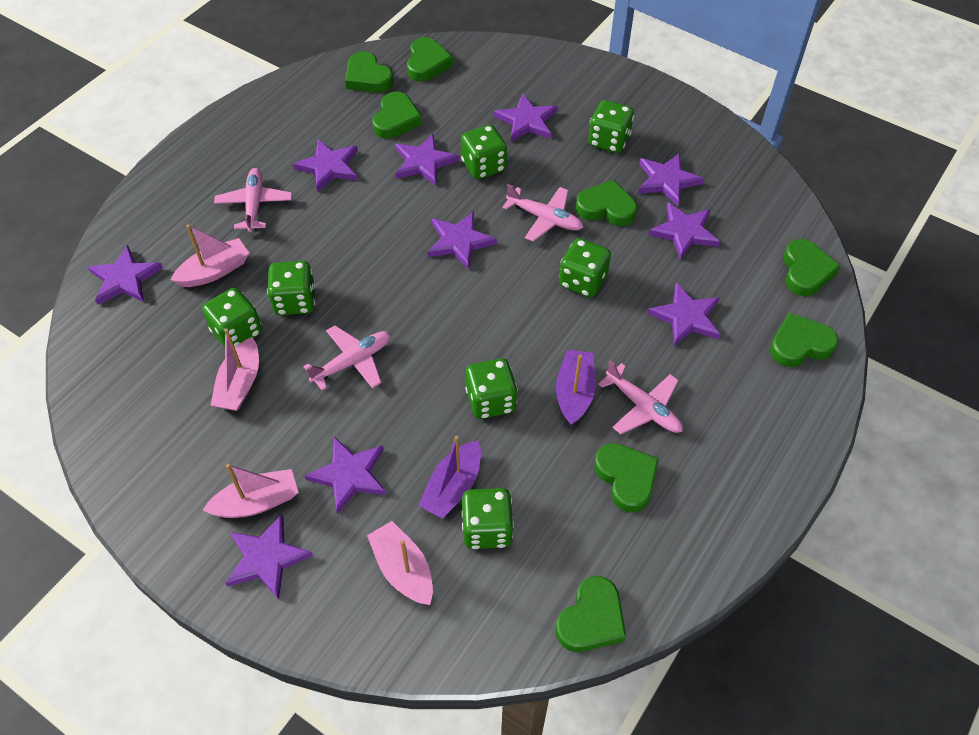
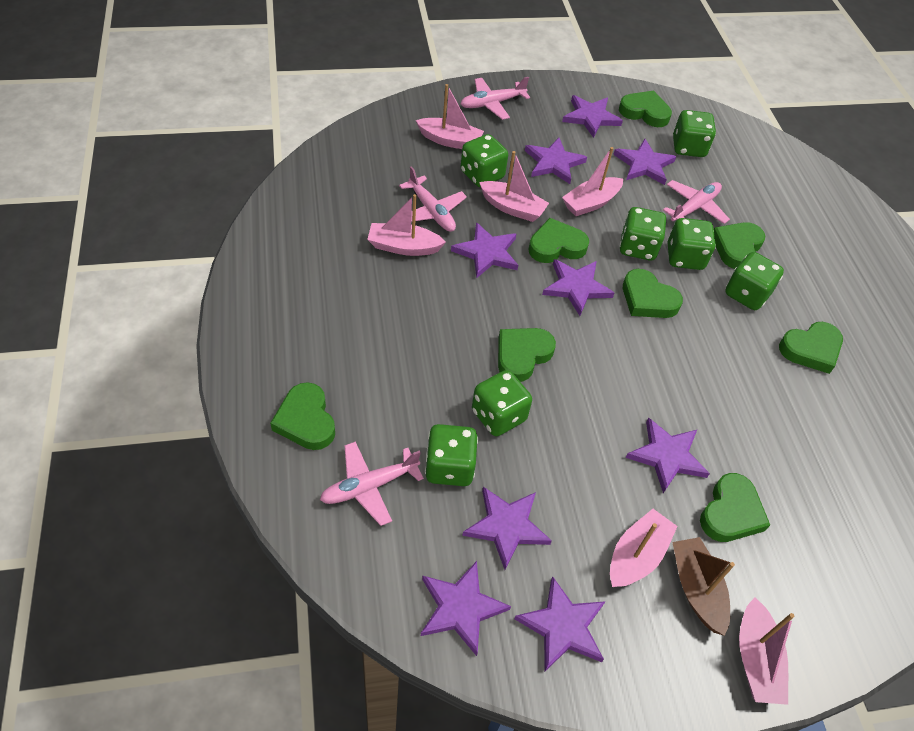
brown boat: none = 0 -> [672,537,735,636] = 1
pink boat: [171,224,249,287] [203,464,298,518] [210,328,259,411] [367,521,433,605] = 4 -> [367,194,446,256] [416,84,484,149] [479,151,549,222] [562,147,623,216] [610,509,678,587] [739,598,794,705] = 6
purple boat: [418,436,481,519] [556,350,596,426] = 2 -> none = 0
purple star: [88,245,163,304] [225,514,313,599] [293,139,358,192] [305,437,386,515] [395,134,459,186] [427,211,497,270] [494,93,557,142] [638,153,704,206] [647,283,720,346] [648,202,720,260] = 10 -> [421,561,511,656] [451,222,518,278] [462,487,552,570] [514,577,606,671] [525,138,587,184] [542,259,614,316] [562,95,623,138] [613,139,676,185] [626,418,710,493] = 9

